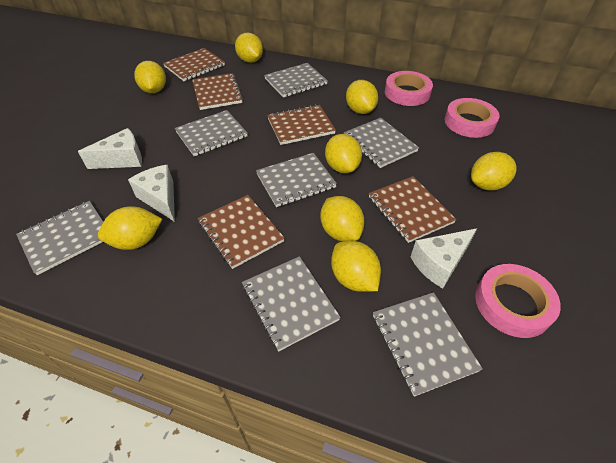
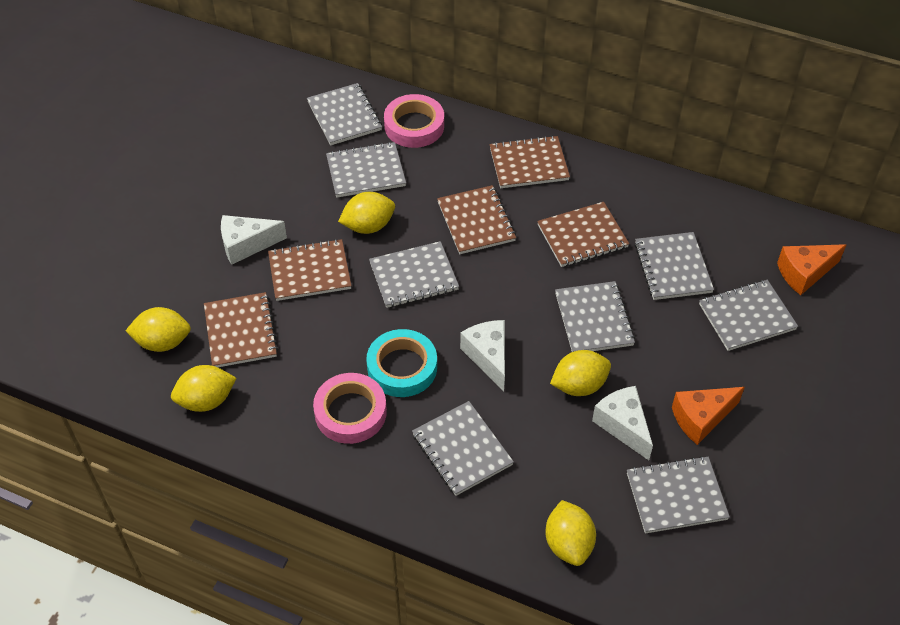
grey notebook: [16,201,103,275] [175,110,248,156] [242,256,341,352] [256,153,337,207] [264,63,328,98] [344,118,419,168] [373,292,483,397] = 7 -> [307,83,382,146] [326,142,406,198] [369,241,459,308] [412,401,514,496] [555,281,635,352] [627,456,730,534] [634,232,714,300] [699,280,798,351] = 8
orange cheese: none = 0 -> [672,387,745,445] [777,244,846,295] = 2
pink tape: [385,71,433,106] [444,98,500,138] [475,264,561,338] = 3 -> [313,373,387,444] [384,94,444,148] = 2
turquoise tape: none = 0 -> [366,329,437,397] = 1
yellow lemon: [98,206,162,250] [134,61,166,93] [235,33,263,63] [320,196,365,241] [325,134,362,173] [331,241,381,292] [346,80,378,114] [471,152,517,190] = 8 -> [125,307,191,352] [171,365,236,412] [338,192,395,234] [545,500,596,566] [550,350,611,396] = 5

